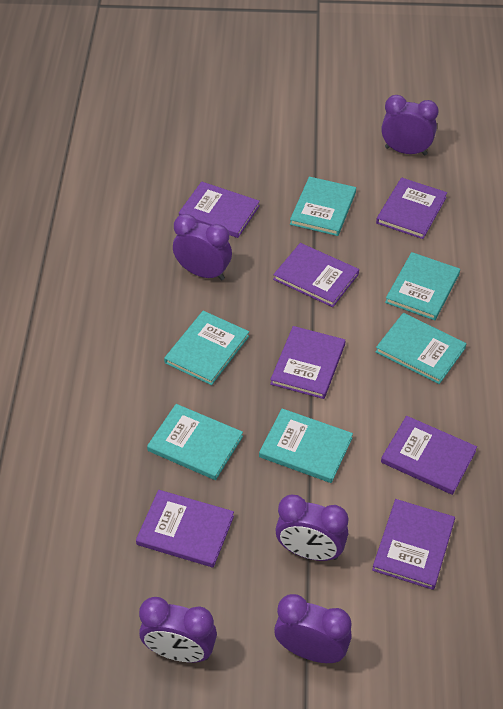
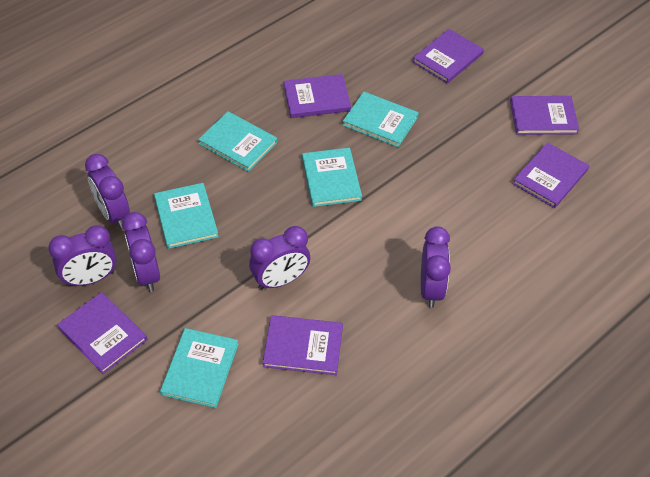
purple book: [136,490,234,568] [179,182,260,238] [270,326,345,399] [273,243,359,307] [372,499,455,590] [376,178,447,239] [381,416,477,495] = 7 -> [57,292,147,374] [263,315,343,375] [284,74,351,118] [413,29,484,84] [510,96,580,135] [513,142,589,208] = 6
turquoise book: [147,404,243,480] [164,311,249,385] [259,408,353,483] [290,177,356,236] [375,313,466,384] [385,252,460,321] = 6 -> [154,183,219,249] [160,328,238,408] [198,111,278,172] [302,148,362,207] [343,92,419,147] = 5

